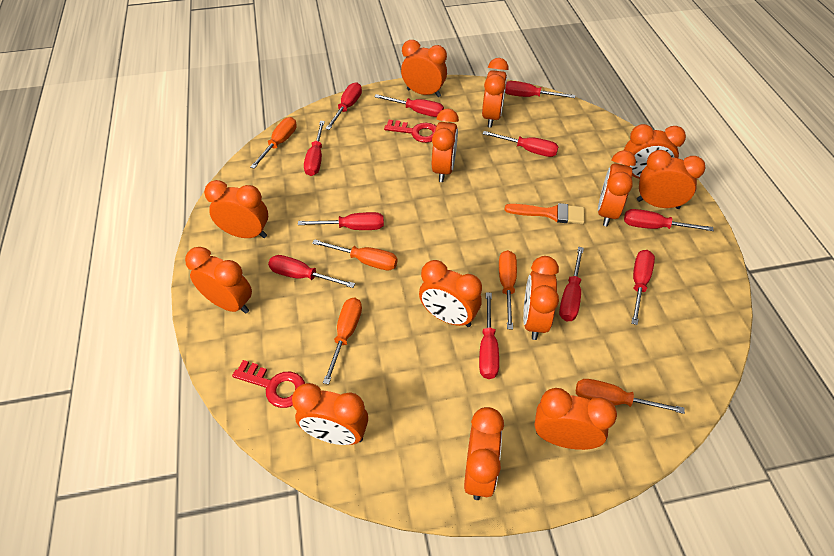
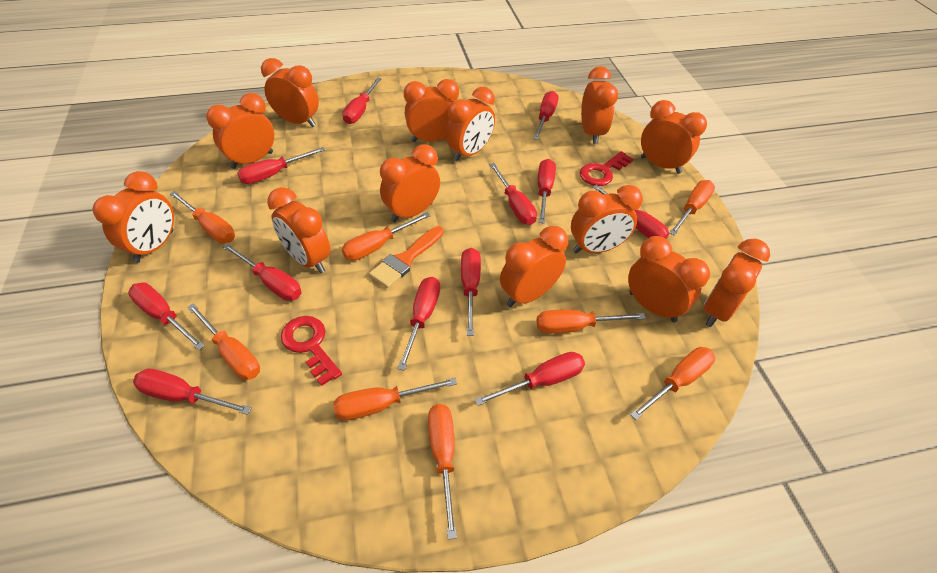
orange screwdriver: [250,117,297,169] [312,239,398,270] [323,297,362,384] [499,250,517,330] [576,379,685,414] = 5 -> [170,191,235,243] [187,303,260,380] [333,378,457,420] [342,212,431,261] [428,404,457,540] [536,309,646,334] [630,347,715,420] [669,180,715,236] = 8
red screwdriver: [268,255,355,288] [298,212,384,230] [304,121,325,176] [325,82,362,130] [374,94,444,117] [479,292,499,379] [483,131,559,157] [505,81,575,98] [559,247,584,321] [624,209,714,231] [631,250,655,325] = 11 -> [128,283,205,350] [133,369,252,415] [223,244,302,301] [237,147,325,184] [342,77,382,124] [397,277,440,371] [461,248,481,336] [475,352,585,406] [489,163,537,225] [533,91,559,140] [538,159,556,224] [593,185,669,239] = 12

